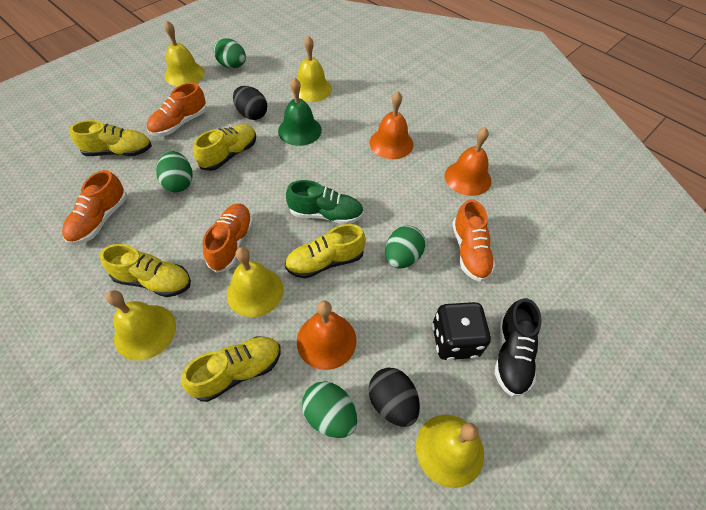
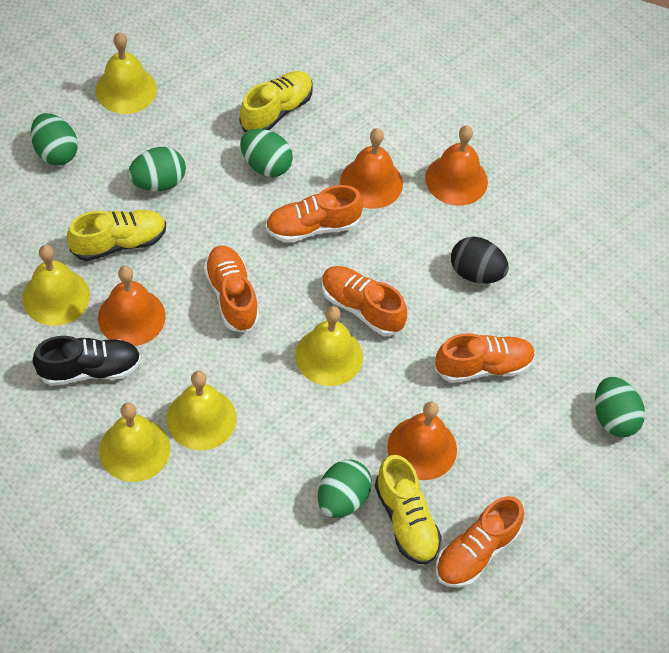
black dice: [432,302,491,360] = 1 -> none = 0
black egg: [233,86,267,120] [369,368,420,427] = 2 -> [451,237,509,284] = 1
green bell: [278,78,322,146] = 1 -> none = 0
green egg: [156,151,193,192] [214,38,246,68] [302,381,357,438] [385,225,425,268] = 4 -> [31,113,78,166] [128,147,186,191] [240,129,293,177] [318,460,372,518] [595,377,645,437] = 5
green shoe: [286,180,364,224] = 1 -> none = 0
orange bell: [297,300,357,370] [369,91,414,159] [445,127,491,196] = 3 -> [98,266,166,346] [340,128,403,209] [387,401,457,480] [425,126,488,206] = 4
orange shoe: [62,170,127,245] [147,83,207,136] [203,204,253,273] [452,199,495,282] = 4 -> [204,246,259,333] [265,185,363,243] [322,266,407,336] [435,333,536,383] [436,496,524,588] = 5
yellow shoe: [70,120,152,156] [100,244,191,297] [181,336,281,402] [194,124,256,171] [285,224,366,278] = 5 -> [67,210,166,261] [239,71,313,132] [375,455,442,565] = 3

